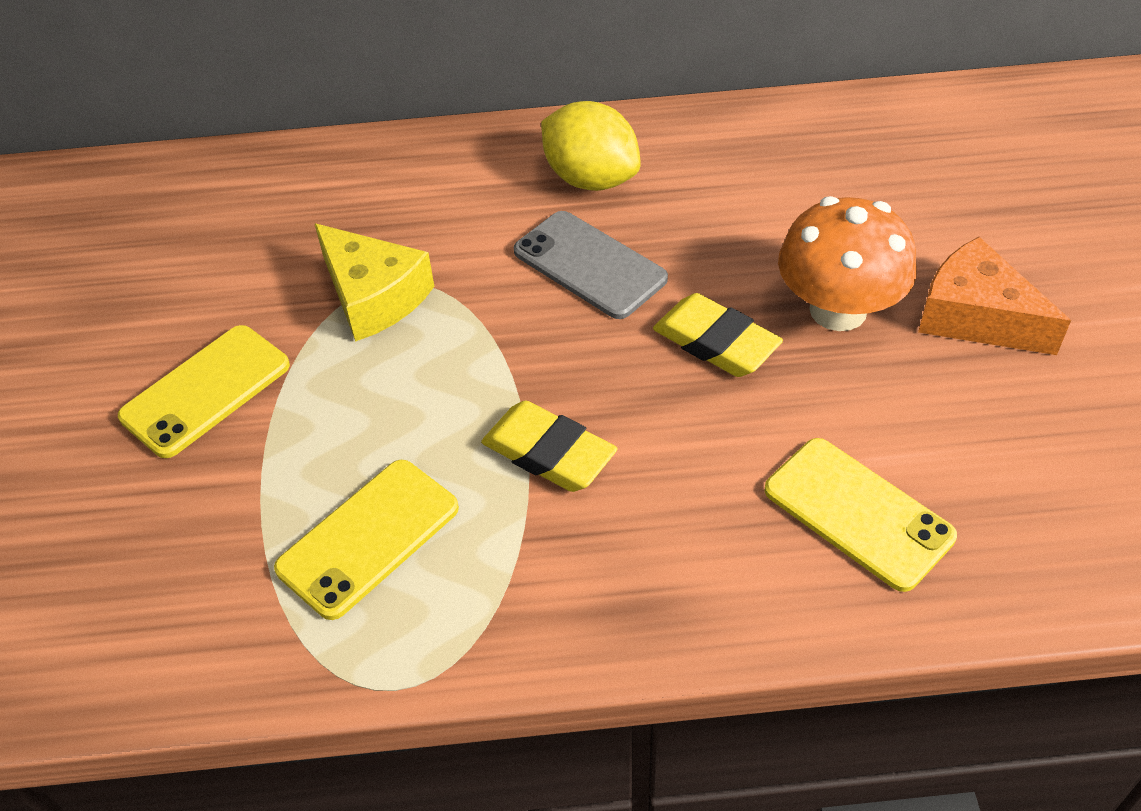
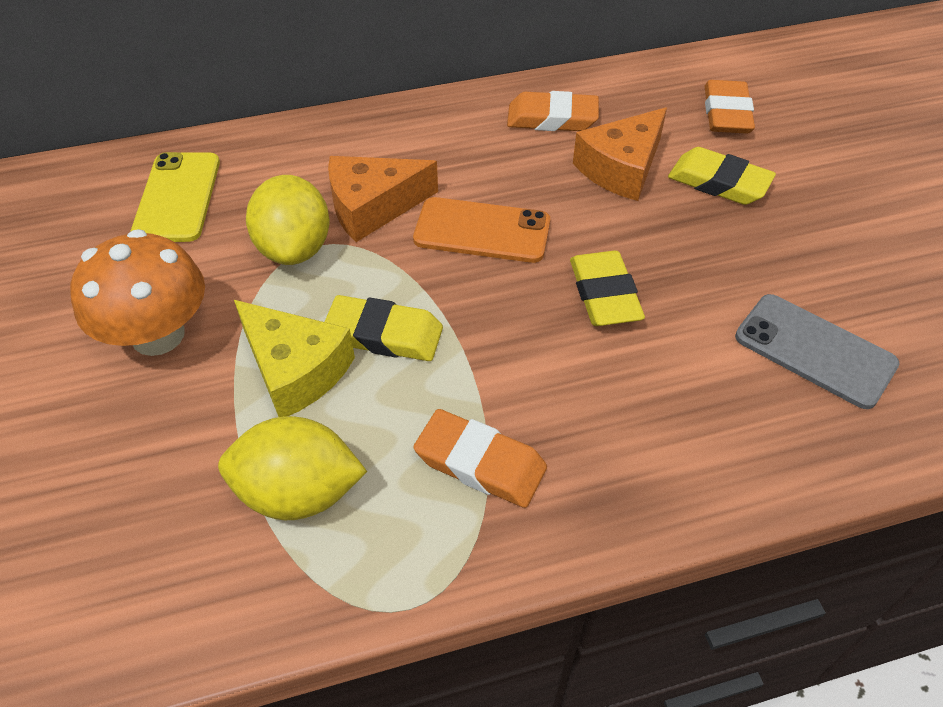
orange cheese: [918,237,1071,355] = 1 -> [328,156,438,242] [573,107,667,201] = 2
orange eraser: none = 0 -> [413,409,547,508] [507,91,599,131] [705,80,755,134] = 3
orange phone: none = 0 -> [413,197,550,263] = 1
yellow eraser: [481,401,618,492] [653,293,783,377] = 2 -> [324,295,443,361] [570,251,645,326] [668,147,776,205] = 3
yellow lemon: [541,101,640,191] = 1 -> [218,416,367,520] [246,175,330,265] = 2
yellow phone: [118,325,290,458] [274,460,459,620] [764,438,957,592] = 3 -> [131,152,220,242] = 1

